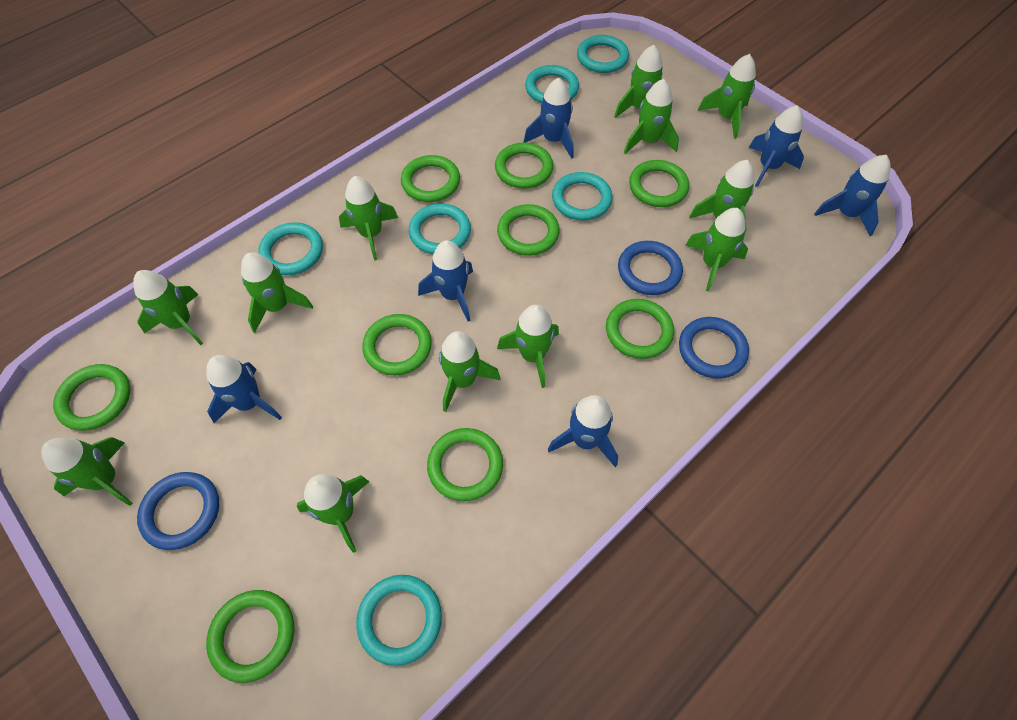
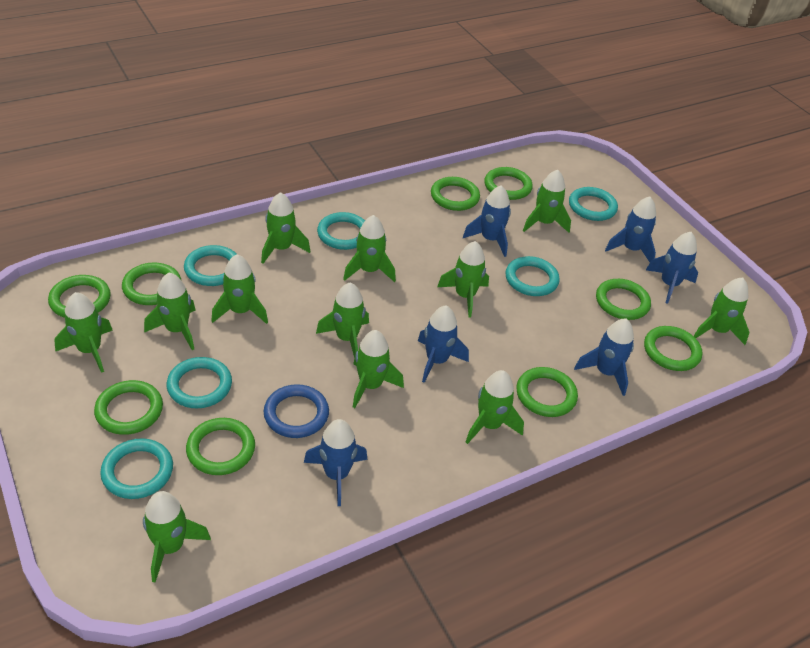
blue ring: [137,472,219,550] [618,241,683,295] [679,317,749,379] = 3 -> [264,384,329,438] = 1

